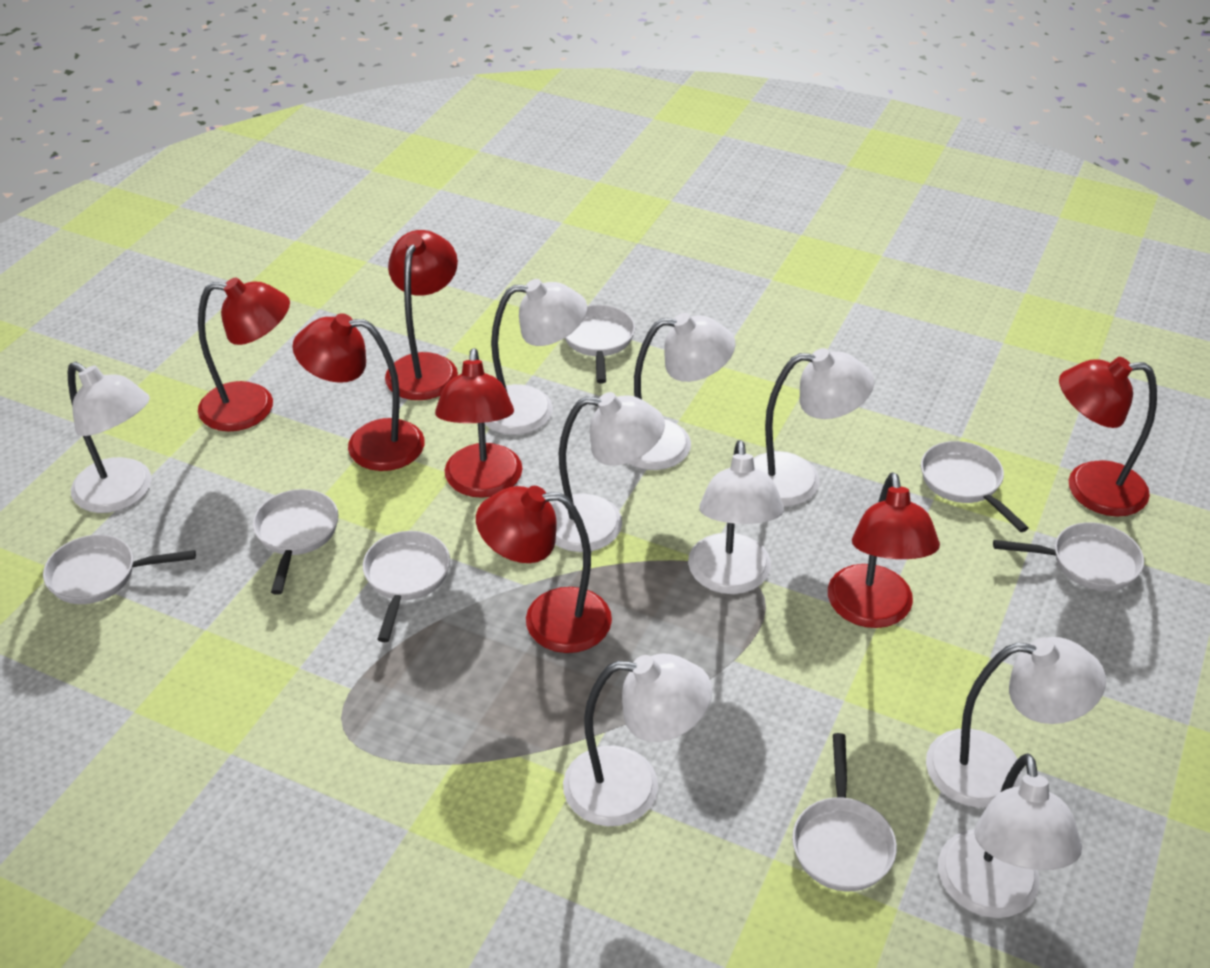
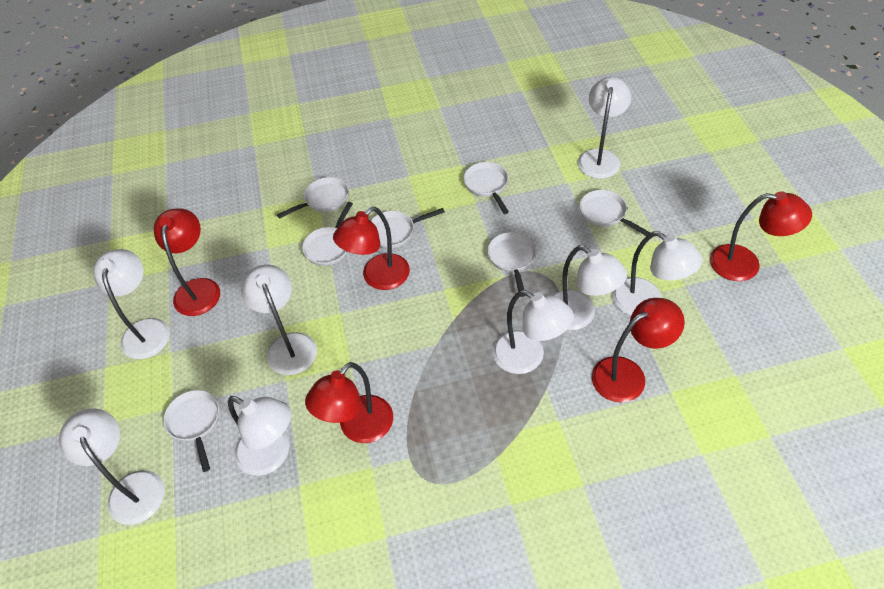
red lamp: [198,277,290,432] [292,313,425,471] [385,230,458,400] [435,348,522,498] [476,486,612,653] [828,472,940,628] [1059,357,1157,517] = 7 -> [154,208,220,316] [305,362,393,443] [333,207,410,290] [592,298,685,403] [710,191,812,281] = 5
white lamp: [68,362,152,513] [485,279,587,435] [551,392,665,552] [563,653,712,826] [628,313,735,470] [688,440,784,594] [753,348,874,507] [926,637,1106,808] [938,753,1082,918] = 9 -> [59,408,165,525] [93,249,170,359] [228,396,292,476] [241,264,317,375] [492,290,574,374] [553,245,627,330] [578,77,631,179] [612,231,703,316] = 8

